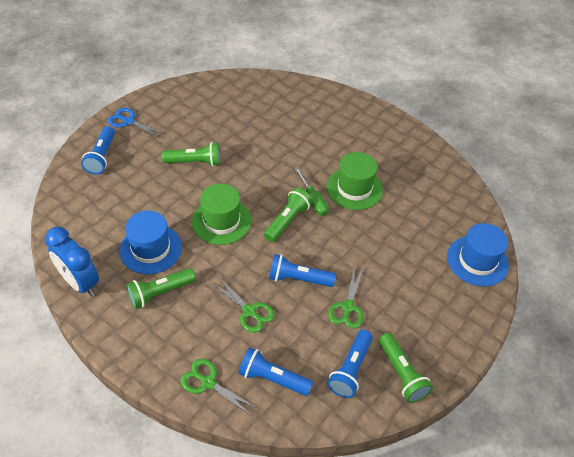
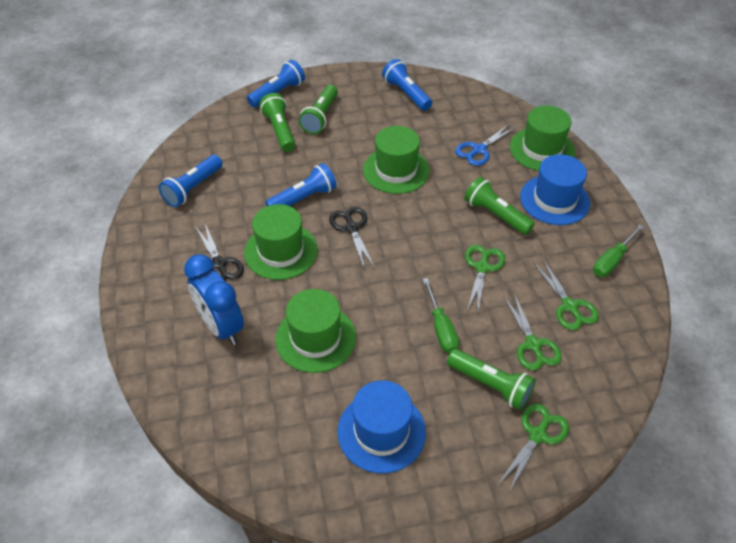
black scissors: none = 0 -> [196,224,244,280] [329,207,375,270] = 2
green hat: [192,184,251,245] [327,152,383,210] = 2 -> [244,204,318,280] [275,289,356,373] [363,126,430,194] [510,106,575,171] = 4
green scissors: [180,358,257,416] [212,277,275,333] [328,266,364,329] = 3 -> [465,245,505,311] [499,403,569,492] [504,294,562,370] [534,260,599,330] = 4
green screwdriver: [294,167,329,216] = 1 -> [423,278,459,353] [593,225,644,277] = 2

